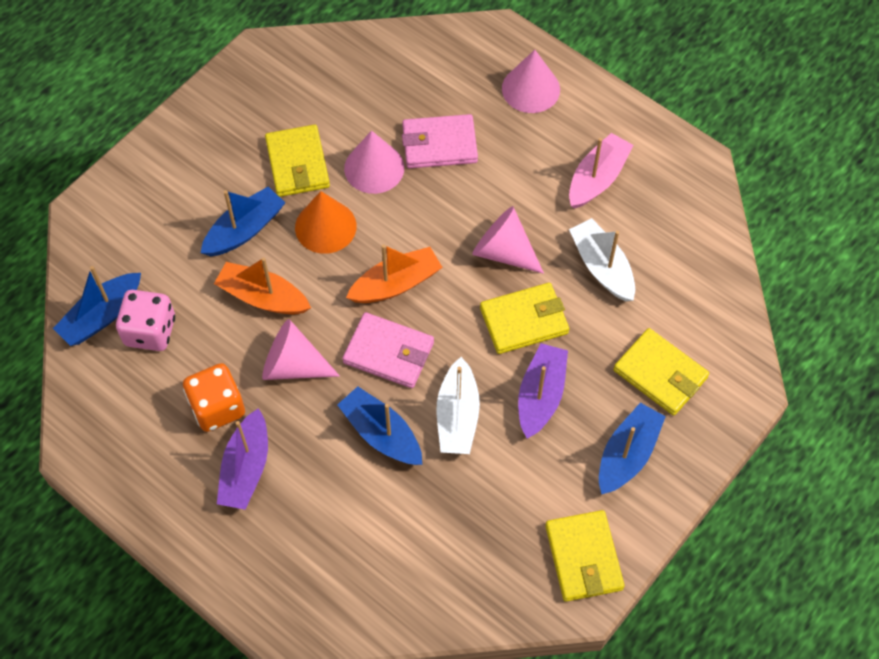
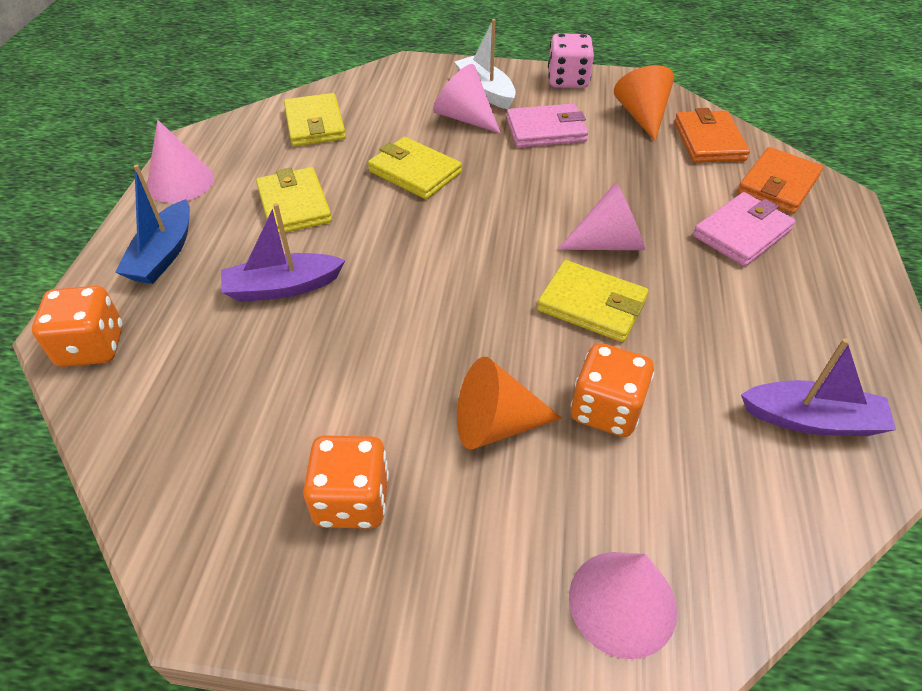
blue boat: [53,266,141,346] [201,187,285,256] [337,386,422,465] [599,403,666,494] = 4 -> [115,164,190,284] = 1
orange boat: [214,257,311,314] [346,244,443,303] = 2 -> none = 0
orange cone: [295,191,357,254] = 1 -> [457,357,562,449] [614,65,674,141] = 2
orange dice: [183,363,245,432] = 1 -> [32,286,123,367] [303,435,389,529] [571,343,654,437] = 3
orange wallet: none = 0 -> [674,108,750,163] [737,147,823,214] = 2
pink boat: [569,133,633,209] = 1 -> none = 0
white boat: [437,357,480,454] [569,218,635,301] = 2 -> [454,19,516,109] = 1

